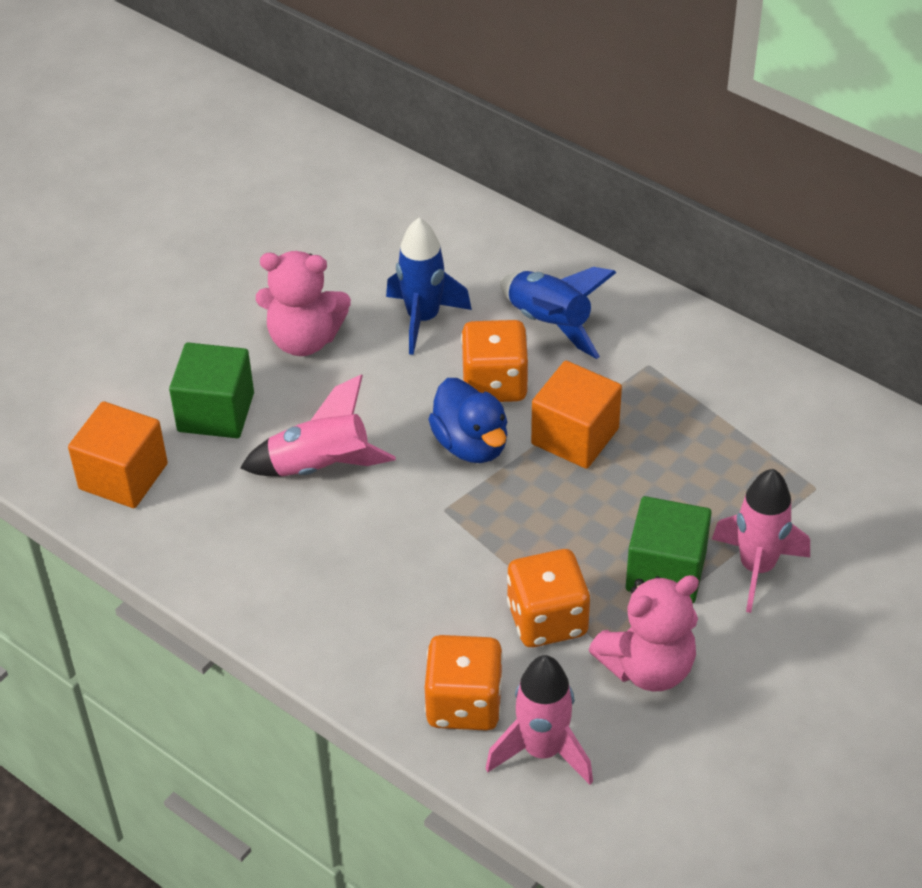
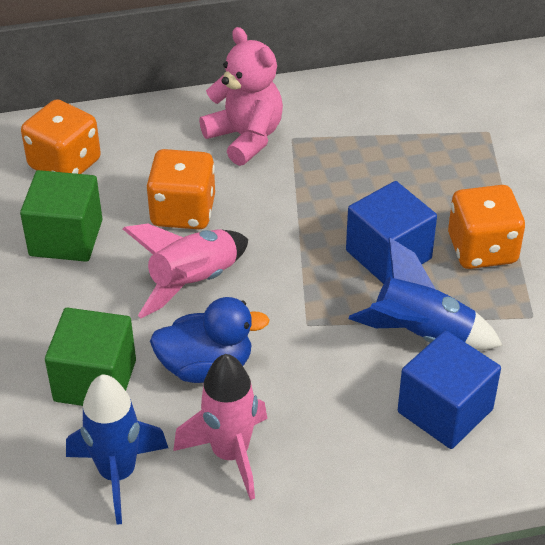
blue cube: none = 0 -> [346,181,437,284] [398,331,501,449] = 2
orange cube: [68,401,168,508] [531,361,622,469] = 2 -> none = 0
pink rocket: [240,374,396,476] [486,655,593,785] [712,469,810,613] = 3 -> [123,224,248,318] [173,354,267,500] = 2
pink teddy bear: [256,251,351,356] [589,575,699,691] = 2 -> [199,27,283,166] = 1

